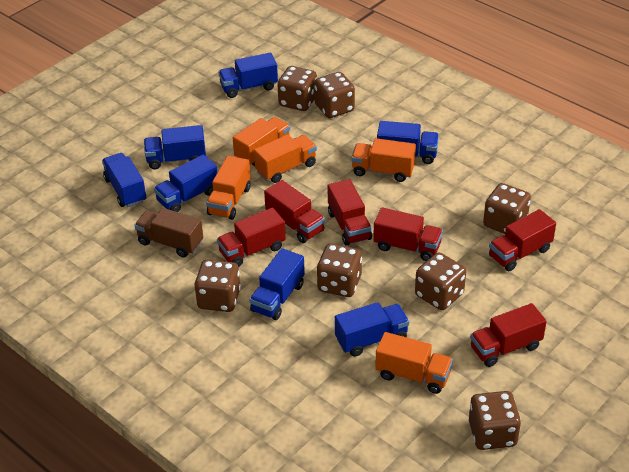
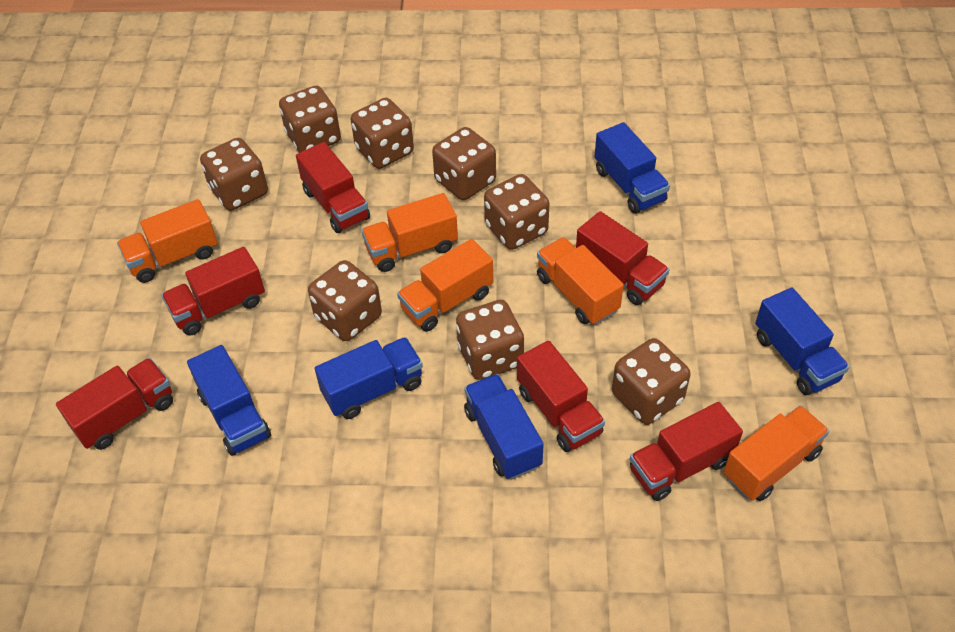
blue truck: [102,153,146,207] [144,125,206,170] [154,154,217,212] [218,53,278,98] [249,248,305,320] [335,302,409,357] [377,121,439,164] = 7 -> [187,345,271,456] [315,337,423,419] [464,374,544,479] [594,122,670,214] [755,287,849,395] = 5
brown dice: [194,260,241,312] [277,66,317,111] [314,72,355,118] [317,244,362,297] [415,252,466,310] [469,391,521,450] [483,183,531,234] = 7 -> [200,138,268,211] [279,86,341,153] [308,260,382,341] [351,98,414,169] [432,127,496,200] [456,300,524,380] [484,174,549,250] [612,338,691,425] = 8
brown truck: [134,208,203,258] = 1 -> none = 0

